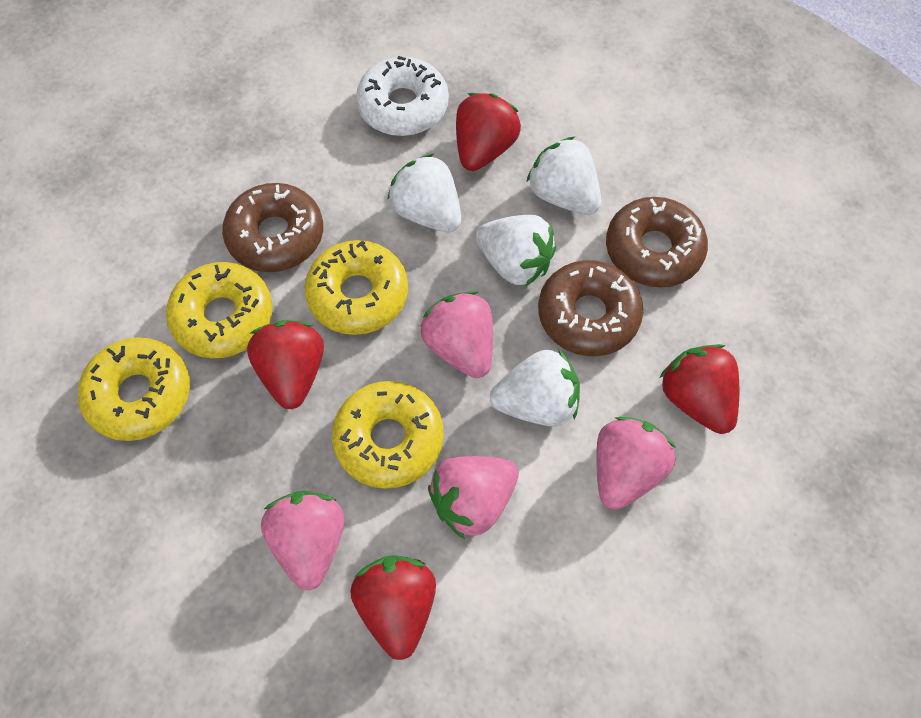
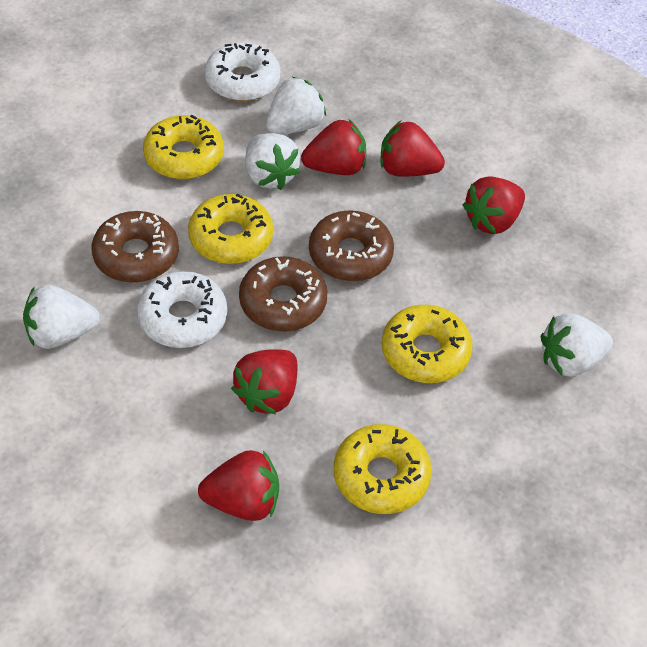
pink strawberry: [261,491,345,591] [421,291,493,378] [428,456,519,539] [596,417,676,510] = 4 -> none = 0
red strawberry: [247,320,324,409] [350,555,436,660] [456,93,521,171] [659,344,739,434] = 4 -> [198,450,279,521] [231,349,297,414] [301,119,366,175] [380,121,445,177] [463,176,525,234] = 5
white donut: [356,56,449,136] = 1 -> [137,271,227,348] [205,42,280,101] = 2

